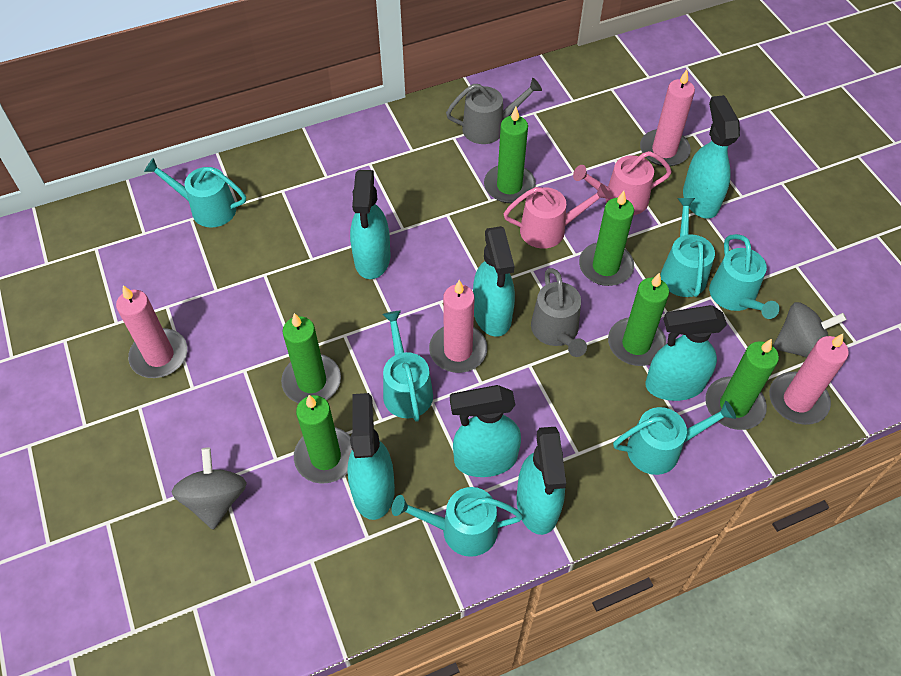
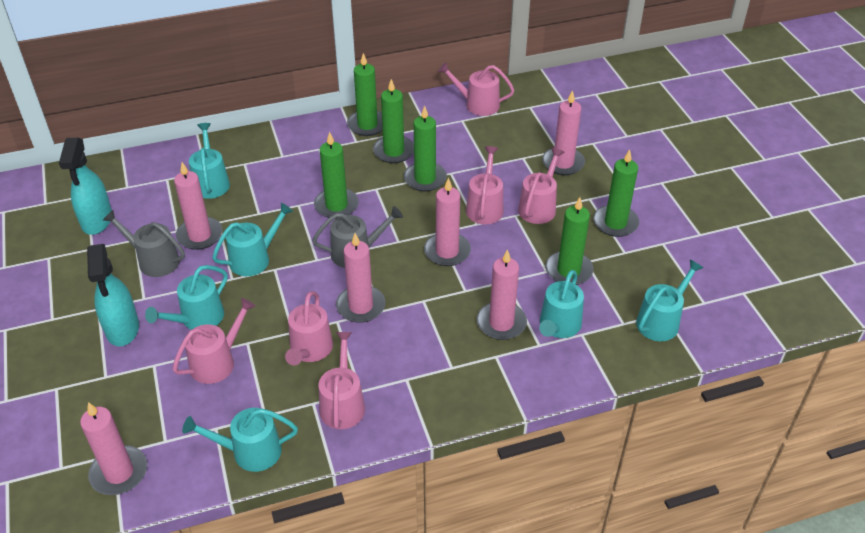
grey spinning top: [172,447,247,530] [773,302,847,358] = 2 -> none = 0
pink candle: [116,285,188,378] [429,280,487,373] [640,70,695,166] [769,334,849,425] = 4 -> [80,402,147,495] [174,162,222,250] [336,233,386,323] [424,177,471,266] [477,249,527,340] [542,90,585,175] = 6
pink watering can: [503,183,610,249] [573,151,672,215] = 2 -> [172,298,256,384] [285,291,333,365] [319,332,365,429] [438,62,514,116] [466,146,503,224] [518,148,564,224] = 6
turquoise spray bottle: [347,393,395,520] [350,170,390,279] [450,385,521,477] [473,226,515,337] [517,427,566,535] [645,305,727,401] [683,95,740,219] = 7 -> [59,138,112,235] [87,244,139,346] = 2

